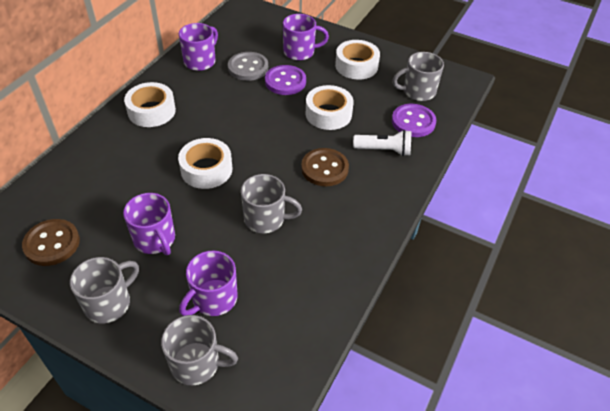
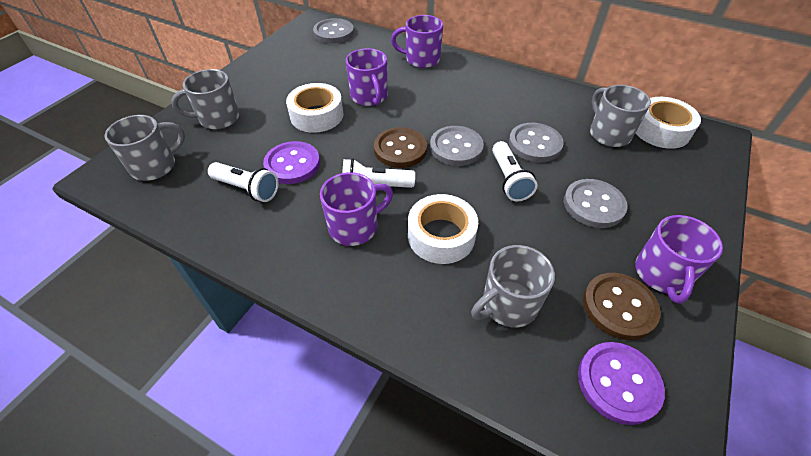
grey button: [228,52,268,81] = 1 -> [313,18,354,43] [430,126,484,166] [509,123,564,162] [564,179,628,228] = 4
white flashlight: [353,130,411,156] = 1 -> [208,162,278,202] [342,158,415,188] [492,141,537,201] = 3
white tape: [124,82,176,127] [178,138,232,189] [306,85,354,130] [335,40,380,80] = 4 -> [286,83,343,133] [408,194,478,264] [636,97,701,149] = 3

